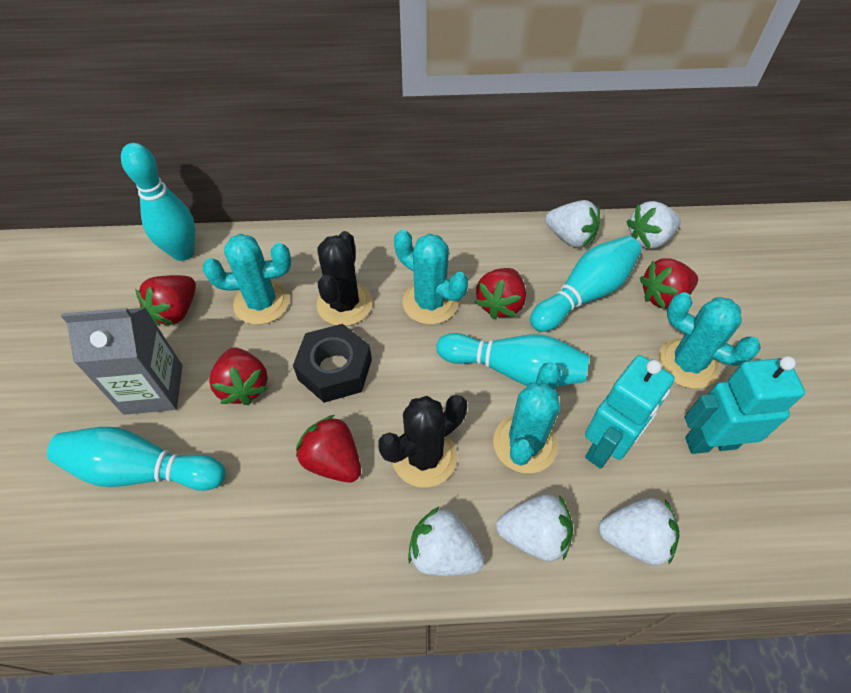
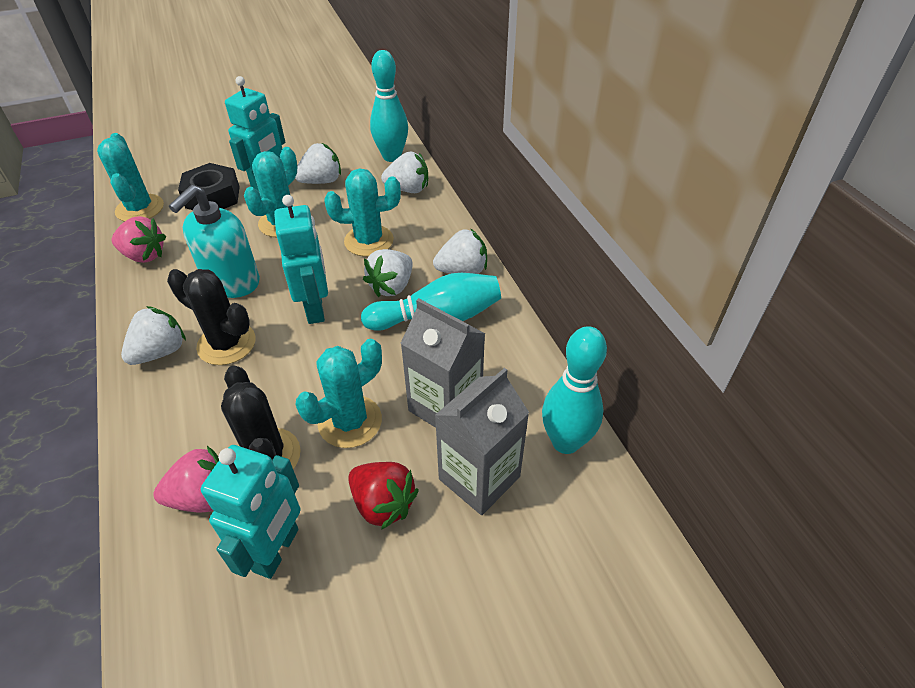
grey carton: [61,308,183,415] = 1 -> [400,298,485,428] [435,368,529,515] = 2
pink strawberry: none = 0 -> [112,216,166,263] [153,446,219,513] = 2
red strawberry: [135,275,196,326] [209,348,268,405] [296,415,361,483] [475,268,526,319] [640,258,698,309] = 5 -> [348,462,419,530] = 1
turquoise bowling pin: [47,427,226,491] [121,143,195,261] [436,333,590,387] [530,236,641,332] = 4 -> [361,273,501,331] [370,50,408,162] [542,326,607,454] = 3
turquoise robot: [585,355,675,469] [685,356,805,454] = 2 -> [201,445,301,579] [225,76,285,191] [274,195,328,324] = 3
turquoise soap dispenser: none = 0 -> [169,185,260,298] = 1

